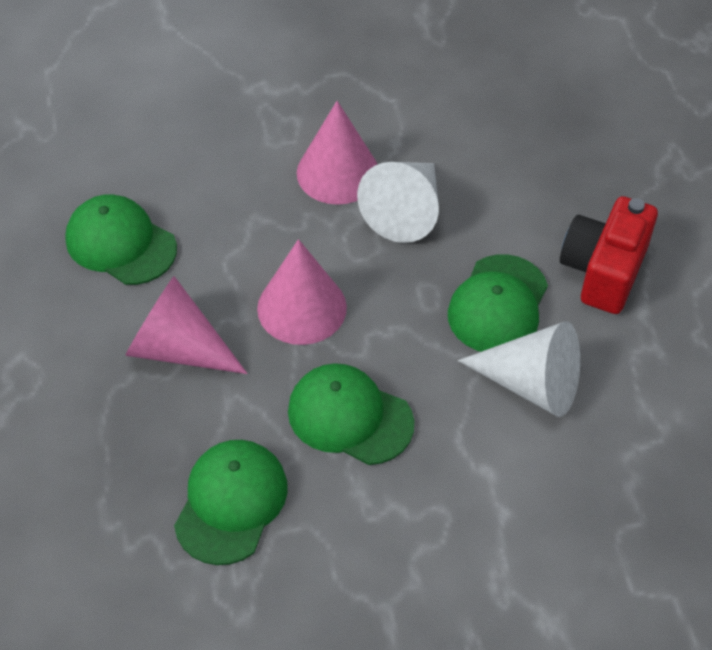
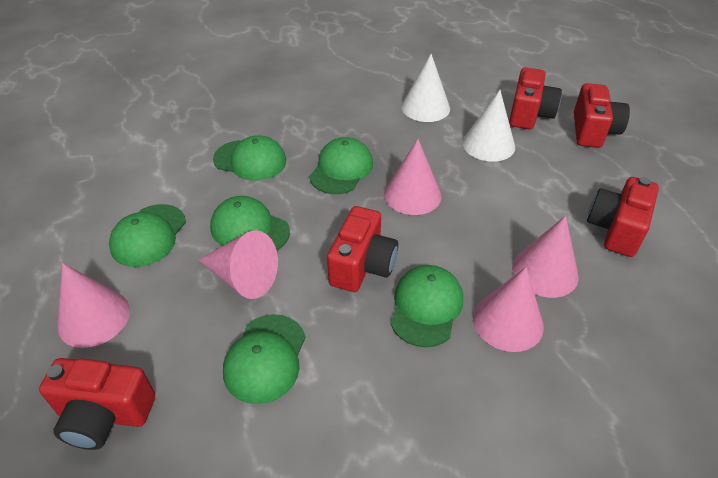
green cap: [65,194,177,285] [174,440,288,565] [288,363,414,465] [448,254,548,352] = 4 -> [109,204,186,267] [210,196,290,251] [213,135,286,181] [223,314,306,404] [309,137,373,194] [390,265,463,347] = 6
pink cone: [125,276,248,374] [257,239,347,345] [297,101,378,205] = 3 -> [57,263,130,348] [198,230,278,299] [384,139,442,215] [473,267,544,352] [512,216,579,298] = 5
red camera: [560,196,658,314] = 1 -> [39,358,155,450] [327,206,398,292] [509,67,562,129] [574,83,630,148] [587,177,659,257] = 5

